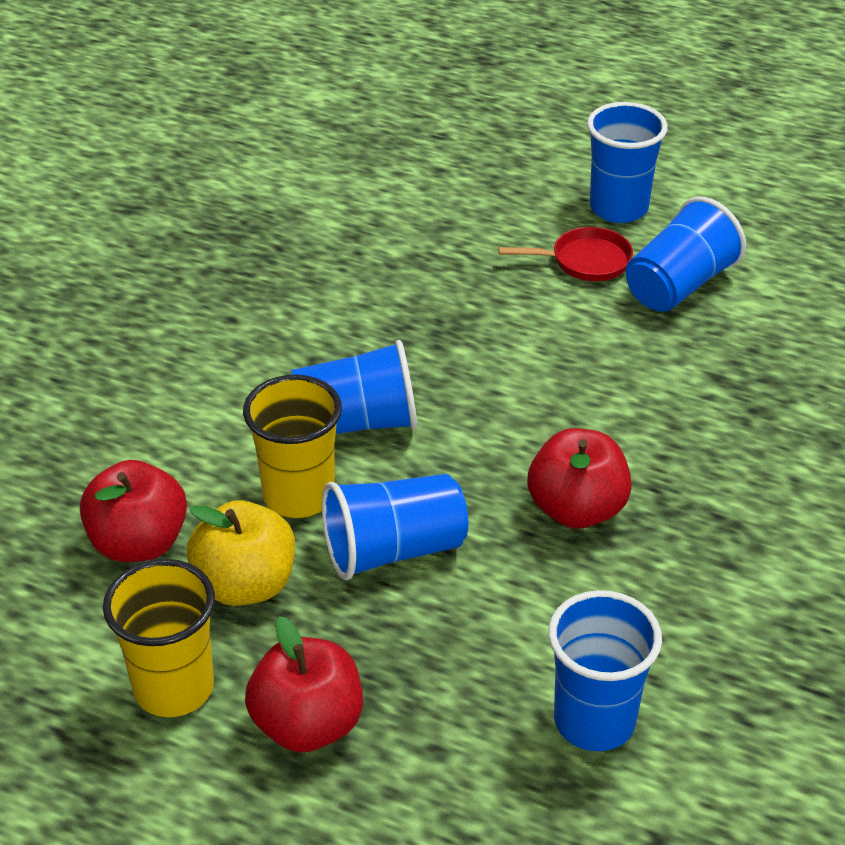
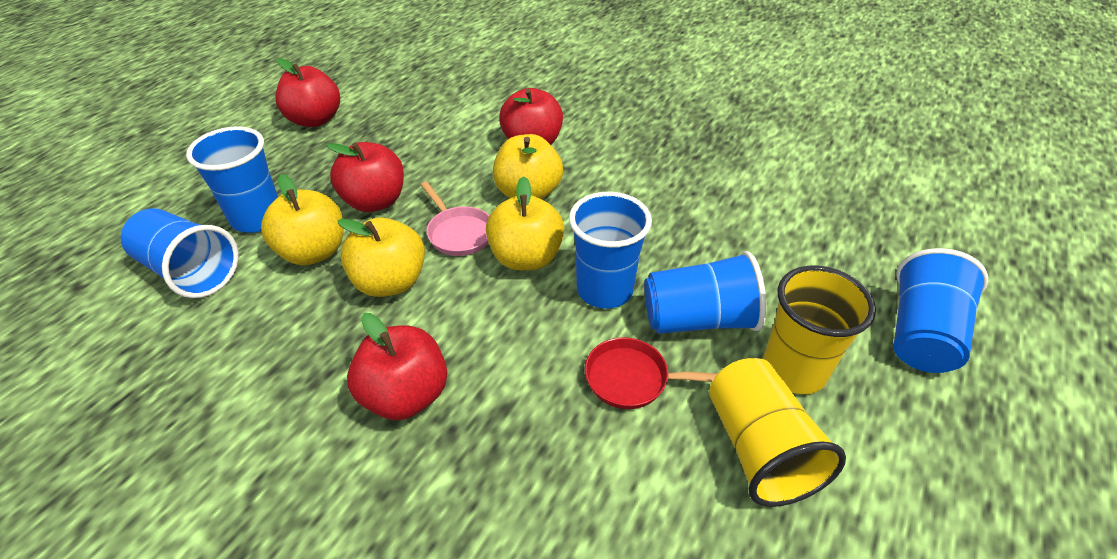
pink pan: none = 0 -> [421,181,490,256] = 1
red apple: [80,460,187,562] [245,616,363,752] [528,428,632,529] = 3 -> [275,58,340,127] [326,142,404,212] [347,313,447,420] [499,88,563,145] = 4
yellow apple: [187,500,295,606] = 1 -> [261,174,343,265] [337,218,425,297] [486,176,564,270] [493,134,563,199] = 4

